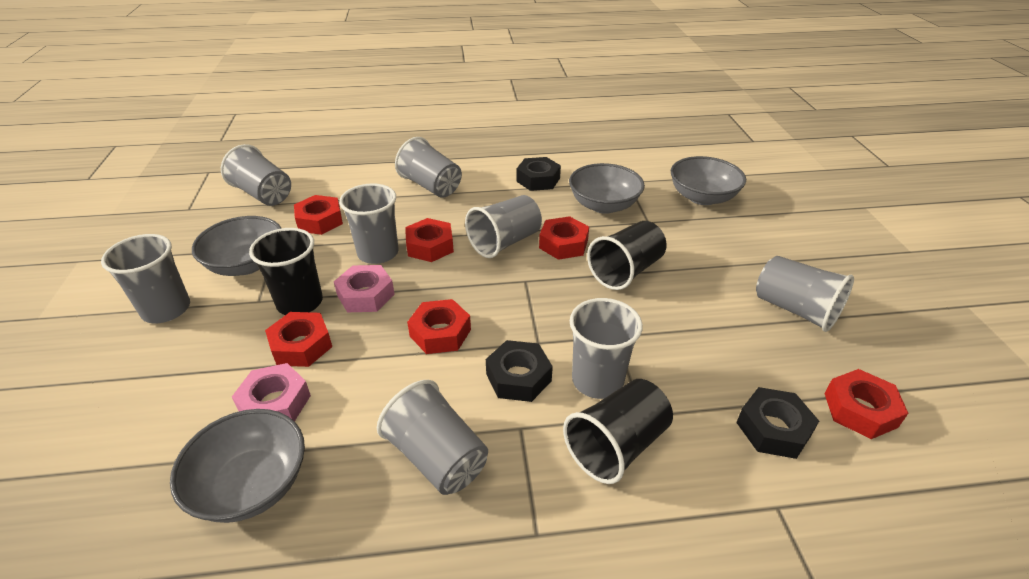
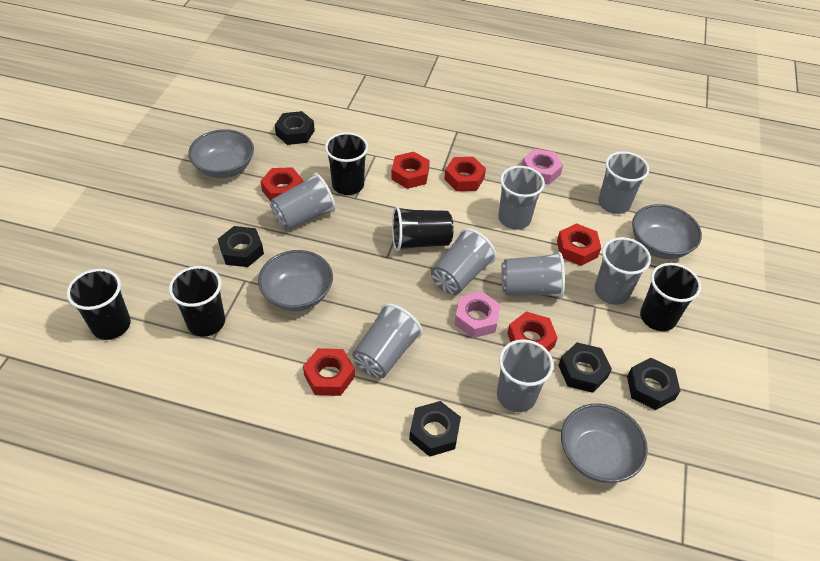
black cup: [249,228,323,315] [563,379,673,484] [587,221,667,290] = 3 -> [67,269,131,340] [169,266,225,337] [325,132,368,195] [392,207,454,251] [640,263,701,331] = 5
black nut: [486,340,553,402] [516,157,561,191] [736,387,819,459] = 3 -> [218,226,264,267] [275,111,315,145] [409,401,461,457] [558,342,612,393] [627,358,680,410] = 5

